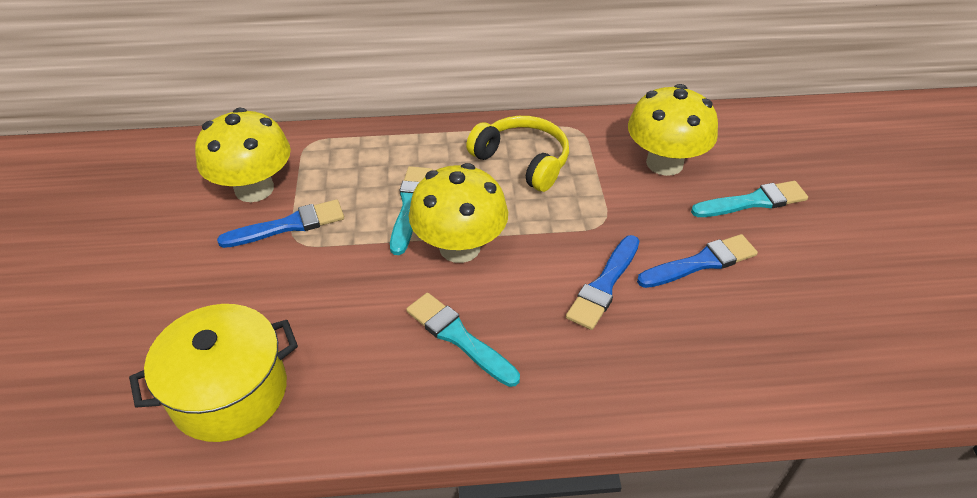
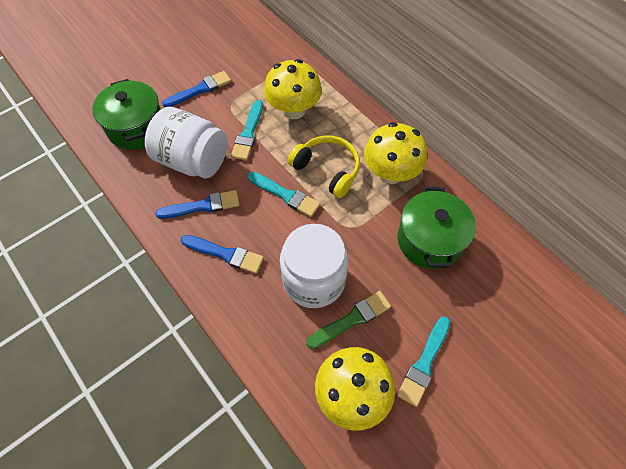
green brush: none = 0 -> [306,291,391,349] = 1
green pot: none = 0 -> [92,79,161,150] [397,186,476,269] = 2
white jar: none = 0 -> [145,107,227,179] [280,224,349,308] = 2
yellow pot: [129,304,298,442] = 1 -> none = 0

